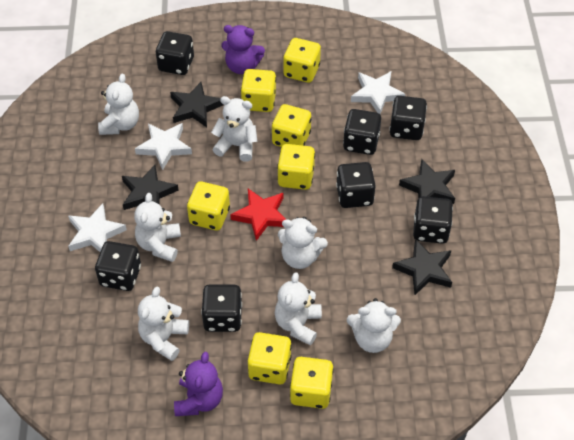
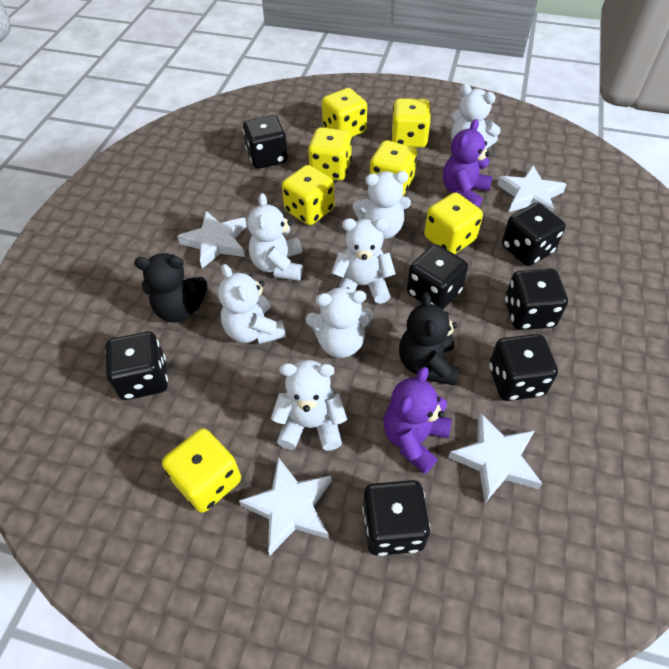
black star: [122,165,179,210] [170,82,223,127] [392,239,452,295] [399,159,455,204] = 4 -> none = 0
black teddy bear: none = 0 -> [134,253,208,323] [399,292,459,385] = 2
red star: [230,189,286,241] = 1 -> none = 0
white star: [68,204,127,252] [135,123,192,170] [351,71,405,114] = 3 -> [177,211,247,269] [239,457,332,555] [448,412,543,503] [497,165,567,213] = 4

